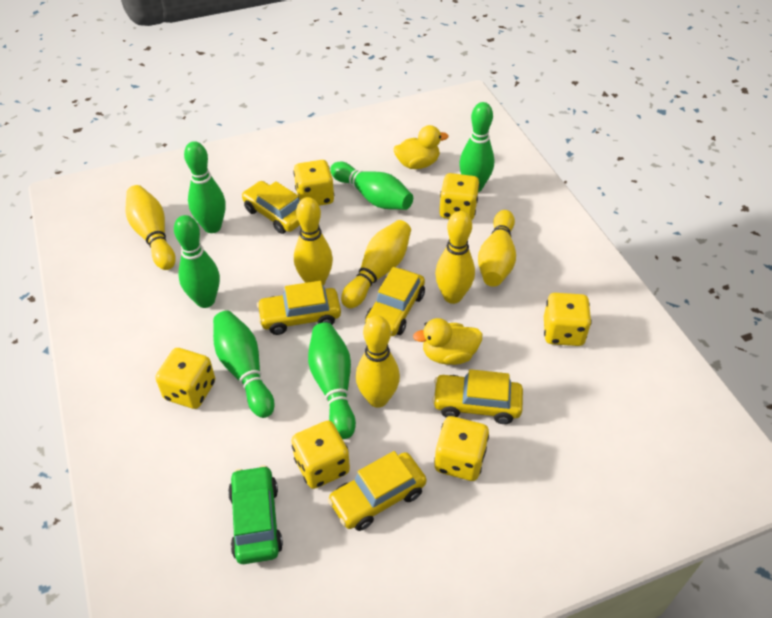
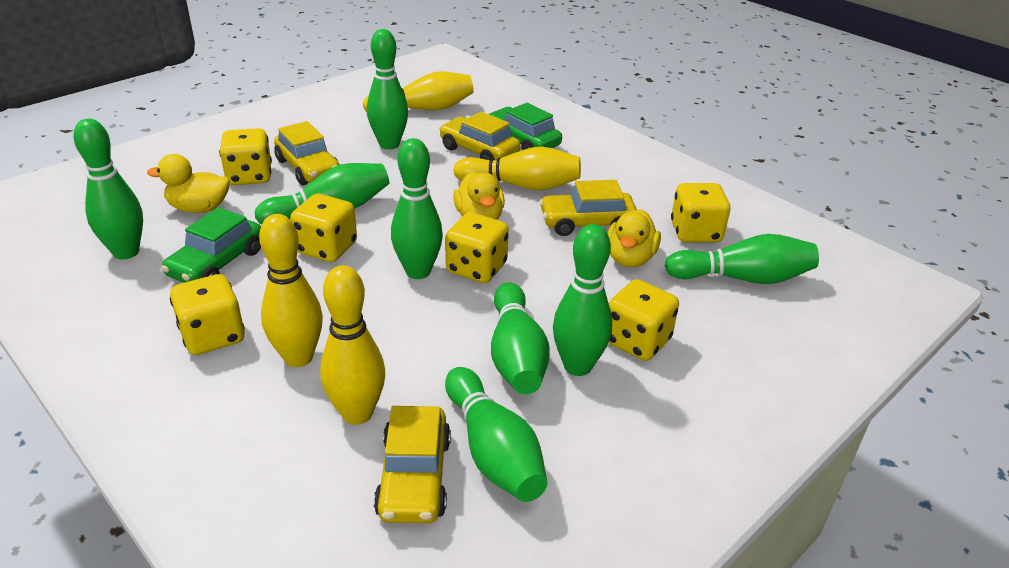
green bowling pin: [174,215,220,308] [184,141,226,233] [213,311,275,418] [308,322,356,439] [330,162,413,210] [459,102,494,192] = 6 -> [74,119,143,259] [255,163,389,224] [367,29,408,150] [391,138,443,279] [445,367,547,502] [491,282,549,394] [553,224,612,376] [665,234,819,284] = 8
green car: [228,465,283,564] = 1 -> [161,207,261,283] [488,103,562,150] = 2
yellow bowling pin: [126,185,176,270] [294,197,333,286] [341,220,411,308] [356,316,400,408] [435,211,475,304] [478,210,516,287] = 6 -> [259,214,323,367] [320,265,385,425] [363,71,474,112] [453,147,581,191] = 4
yellow car: [241,181,300,234] [257,281,341,335] [328,451,427,531] [365,267,425,336] [432,369,523,424] = 5 -> [274,121,340,185] [374,406,451,523] [439,112,521,160] [539,180,637,236] = 4
yellow duck: [394,125,449,169] [413,318,482,365] = 2 -> [147,154,230,213] [453,171,505,220] [608,209,661,267] = 3

